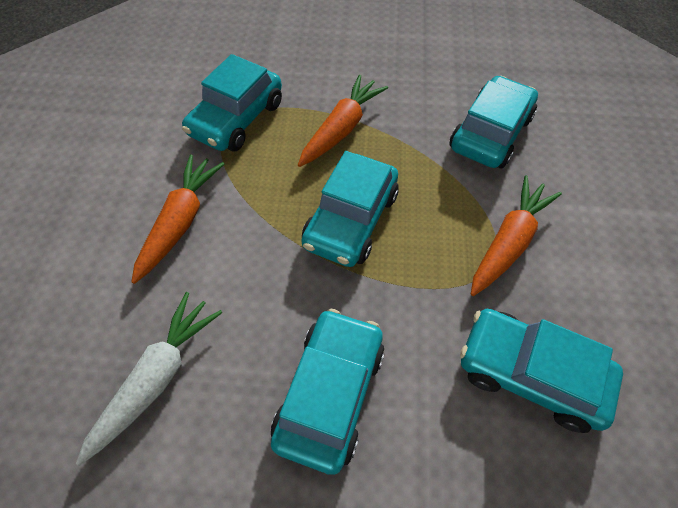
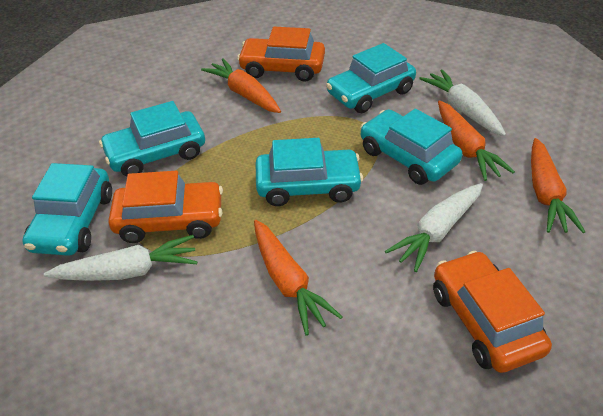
orange car: none = 0 -> [108,171,223,243] [237,27,325,82] [433,251,552,373] = 3
orange carrot: [131,154,224,284] [298,75,388,167] [471,175,562,296] = 3 -> [201,58,281,113] [254,220,342,336] [438,100,515,181] [531,138,585,233] = 4
white carrot: [76,292,222,466] = 1 -> [44,235,197,281] [385,183,483,272] [419,69,506,136] = 3

